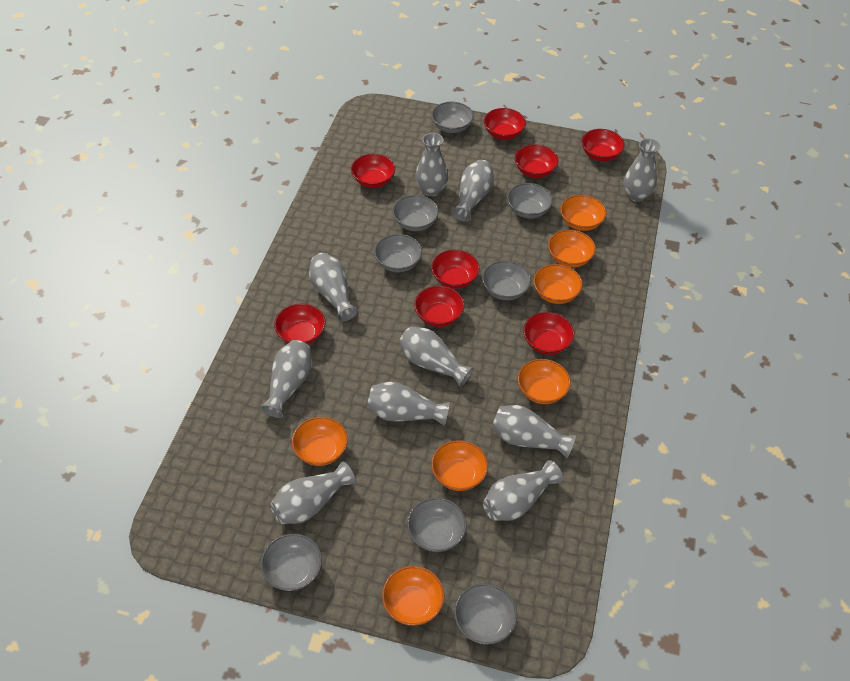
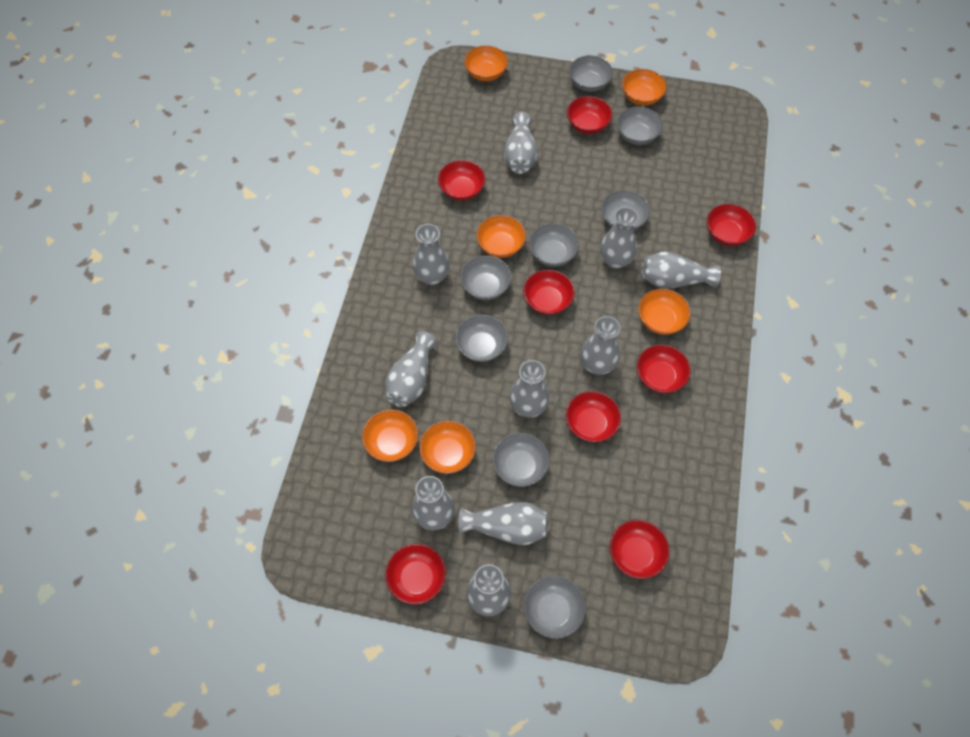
orange bowl: [292,417,348,466] [382,566,444,626] [431,440,488,491] [518,359,571,404] [533,264,583,304] [548,230,596,268] [560,195,606,231] = 7 -> [362,409,418,462] [419,421,476,474] [464,45,508,81] [477,215,526,258] [622,69,667,106] [638,289,691,335] = 6

